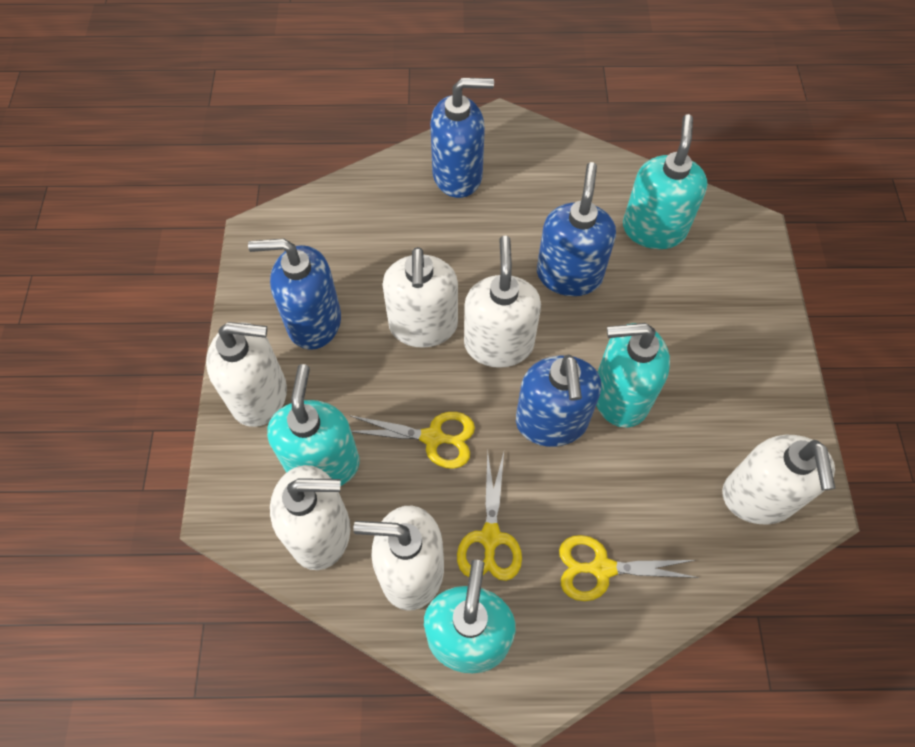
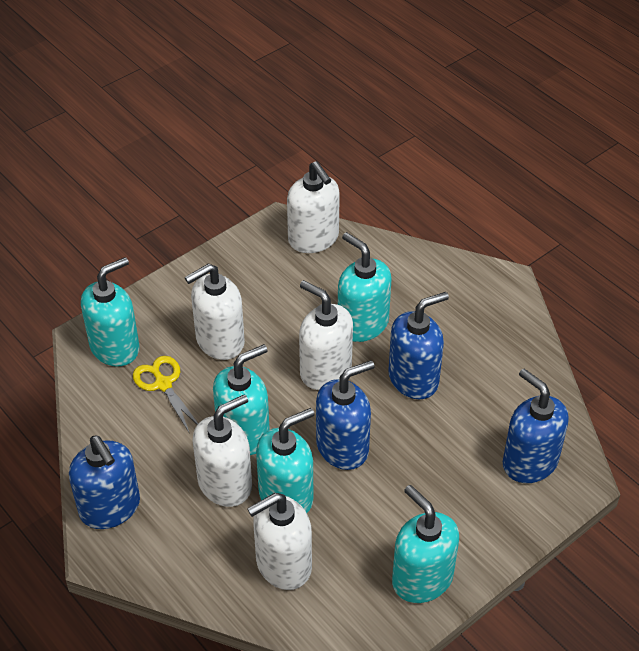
turquoise soap dispenser: [267,364,360,486] [424,560,516,673] [596,323,670,428] [623,114,707,249] = 4 -> [81,257,139,366] [213,344,270,455] [256,408,314,513] [338,232,392,342] [392,485,459,603] = 5
white soap dispenser: [206,322,287,427] [270,465,351,570] [353,506,444,611] [382,247,458,348] [464,235,541,368] [722,435,836,524] = 6 -> [185,263,245,360] [193,394,252,507] [247,493,312,590] [287,161,340,253] [299,280,353,390] = 5
yellow scissors: [349,412,475,469] [457,450,522,581] [559,535,699,601] = 3 -> [133,356,198,434] = 1

